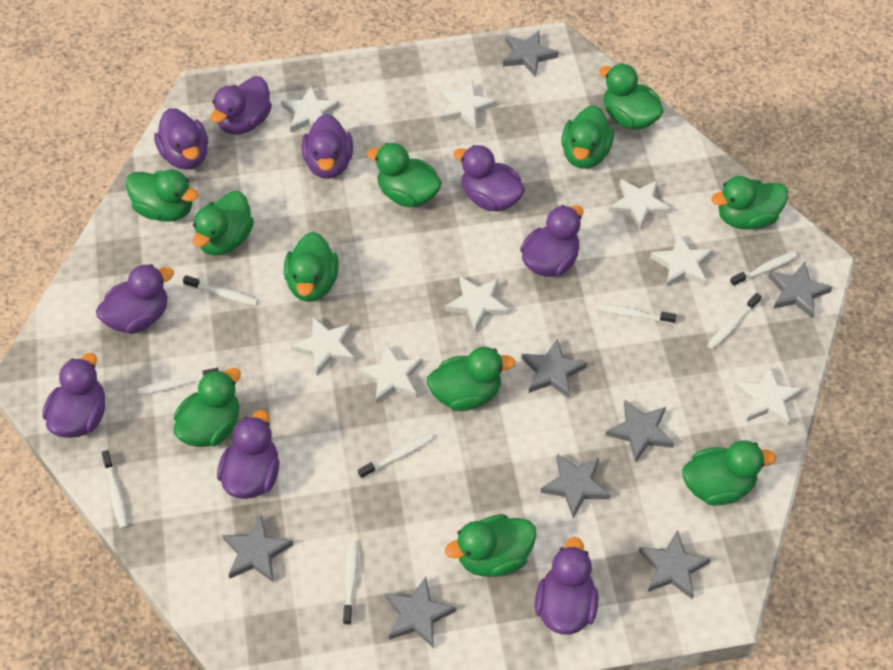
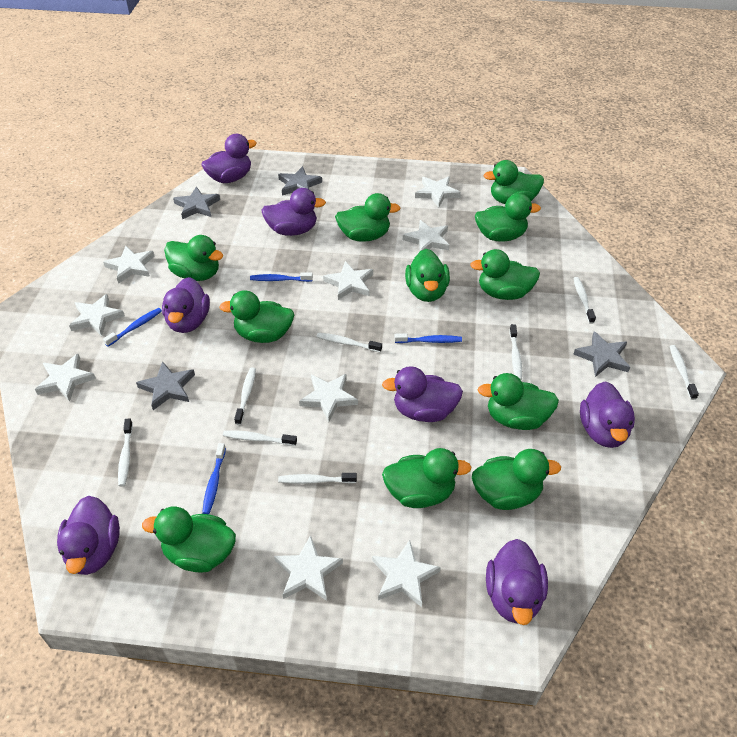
blue toothbrush: none = 0 -> [103,308,162,347] [202,443,226,514] [250,272,313,282] [394,333,462,343] = 4
grey star: [222,515,293,583] [385,577,456,648] [503,31,558,77] [521,339,587,398] [540,454,610,518] [606,400,674,462] [638,530,711,599] [768,262,833,319] = 8 -> [136,361,195,410] [173,186,220,219] [278,166,322,195] [574,331,630,377] = 4
purple duck: [42,353,105,438] [96,264,174,334] [154,108,208,170] [211,76,272,135] [217,410,280,499] [302,114,353,179] [453,145,525,211] [520,205,584,277] [535,537,598,635] = 9 -> [57,496,120,575] [162,277,210,333] [201,134,257,183] [261,188,326,236] [382,366,463,422] [486,539,548,625] [580,381,635,448] = 7
white star: [281,86,340,132] [291,317,355,376] [357,344,423,404] [439,80,495,129] [445,276,509,332] [609,179,671,230] [650,234,713,287] [734,366,803,426] = 8 -> [35,354,96,402] [69,294,125,336] [103,246,154,284] [274,535,343,601] [299,374,358,422] [323,261,373,300] [372,540,441,607] [403,220,449,251] [415,176,461,208] = 9

